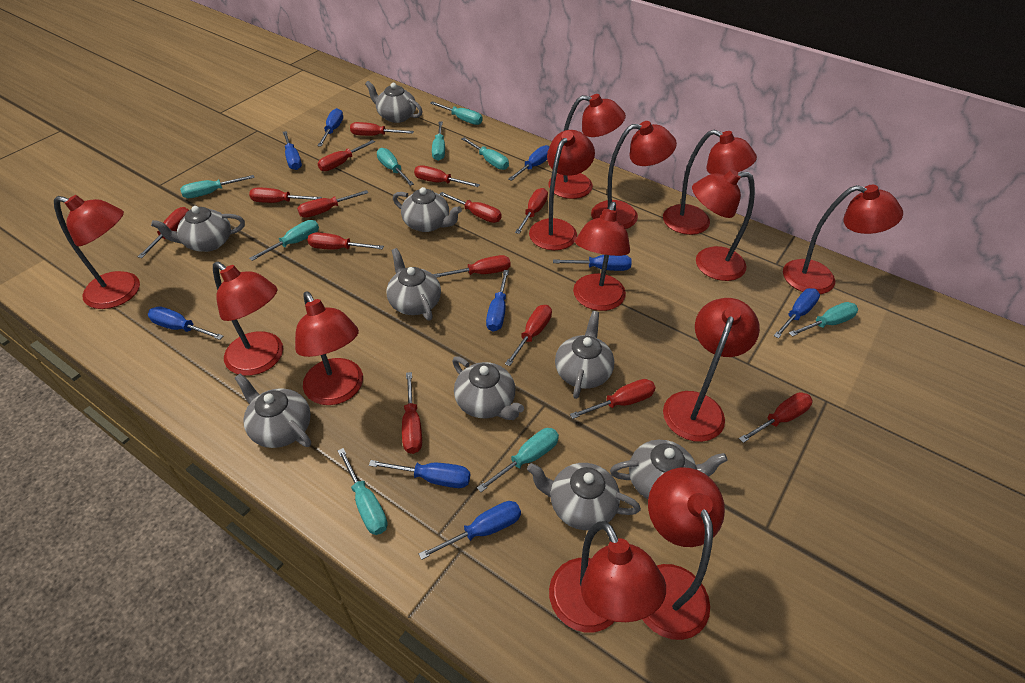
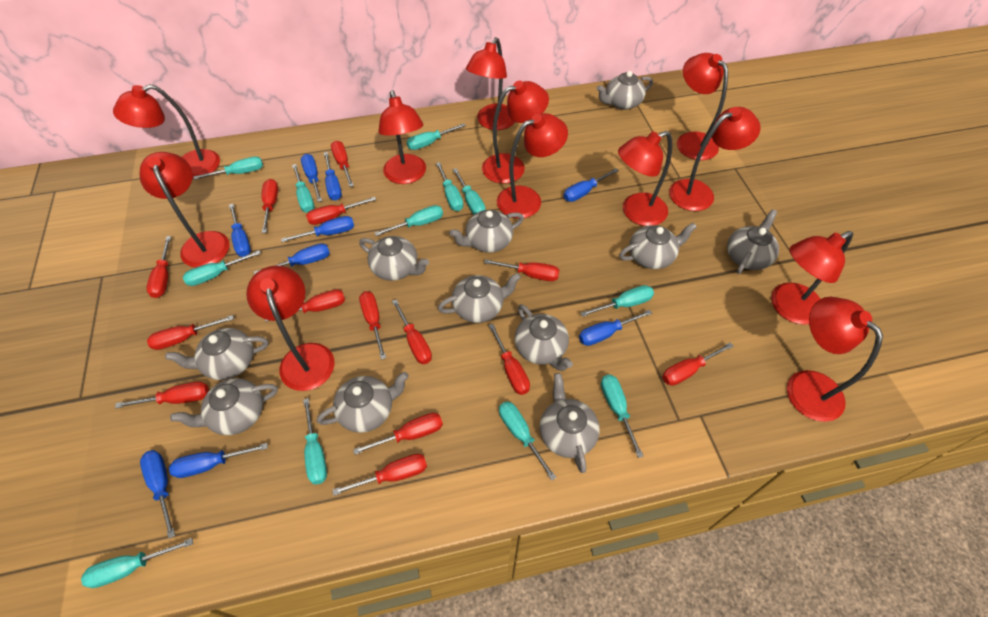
grey teapot: [151,206,245,252] [235,373,311,448] [365,81,423,123] [386,248,441,320] [393,187,462,232] [452,356,524,420] [527,463,641,530] [555,311,614,399] [610,440,728,499] = 9 -> [165,328,268,380] [170,378,278,435] [317,372,409,433] [359,236,429,281] [438,273,521,323] [449,210,524,253] [515,304,573,371] [540,373,600,473] [597,71,653,110] [619,223,697,269] [727,209,779,274] = 11
red lamp: [54,195,140,309] [213,262,283,376] [295,291,363,405] [529,130,595,250] [548,94,626,199] [549,521,666,632] [573,202,630,311] [591,121,677,229] [642,467,725,640] [663,130,757,235] [663,298,760,442] [692,169,755,281] [783,185,903,294] = 13 -> [113,84,220,179] [140,152,230,268] [246,265,335,391] [378,90,426,184] [466,37,515,130] [482,81,549,184] [497,113,568,219] [618,131,672,226] [669,107,761,211] [677,53,728,160] [771,231,853,325] [787,297,883,422] = 12
turquoise screwdriver: [180,175,255,198] [249,220,319,261] [338,448,387,535] [377,148,414,186] [430,101,483,125] [432,121,445,161] [461,137,509,170] [477,428,559,492] [789,302,858,337] = 9 -> [81,538,193,588] [183,250,261,286] [193,157,263,180] [292,164,314,213] [303,398,327,485] [375,205,443,236] [407,123,466,150] [436,162,463,211] [453,168,485,215] [499,401,557,481] [581,285,654,317] [601,375,644,458] = 12

